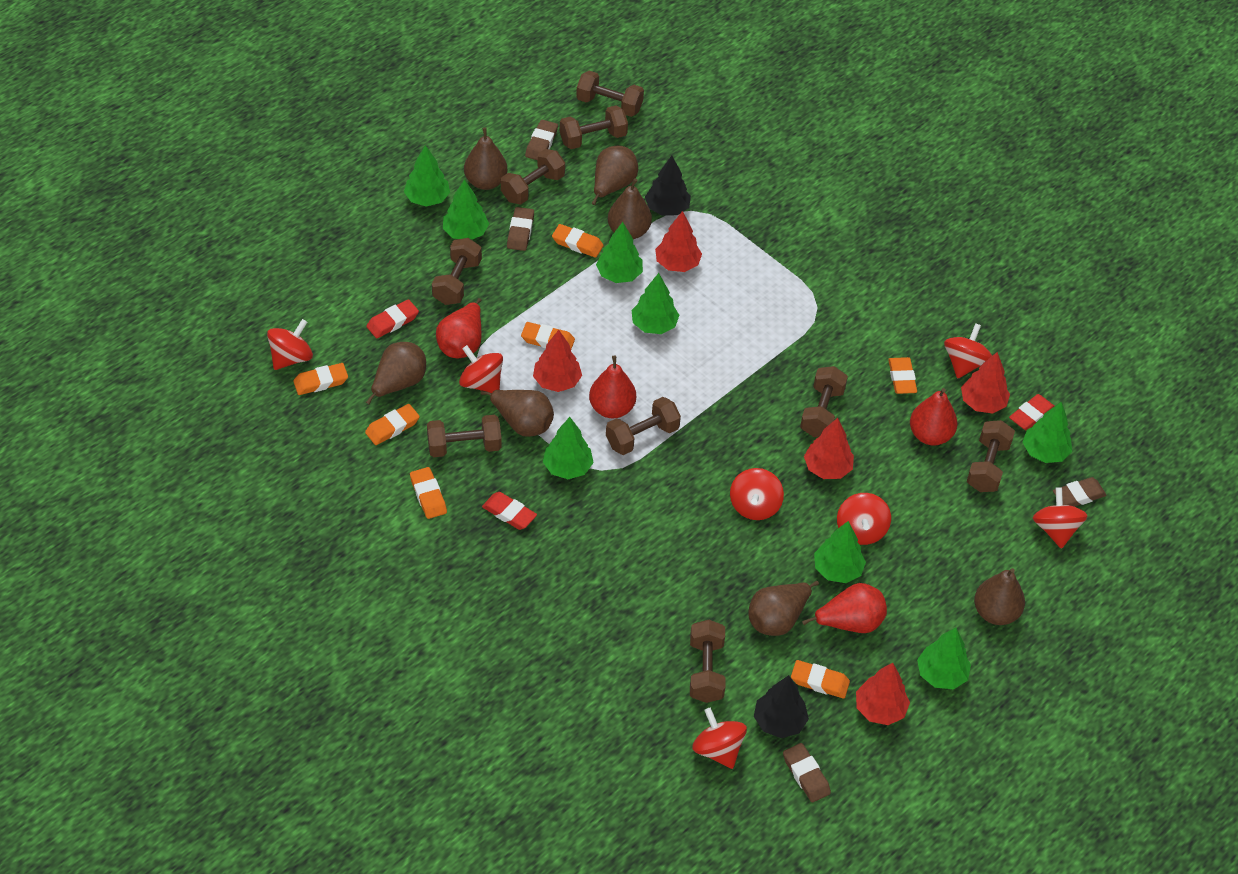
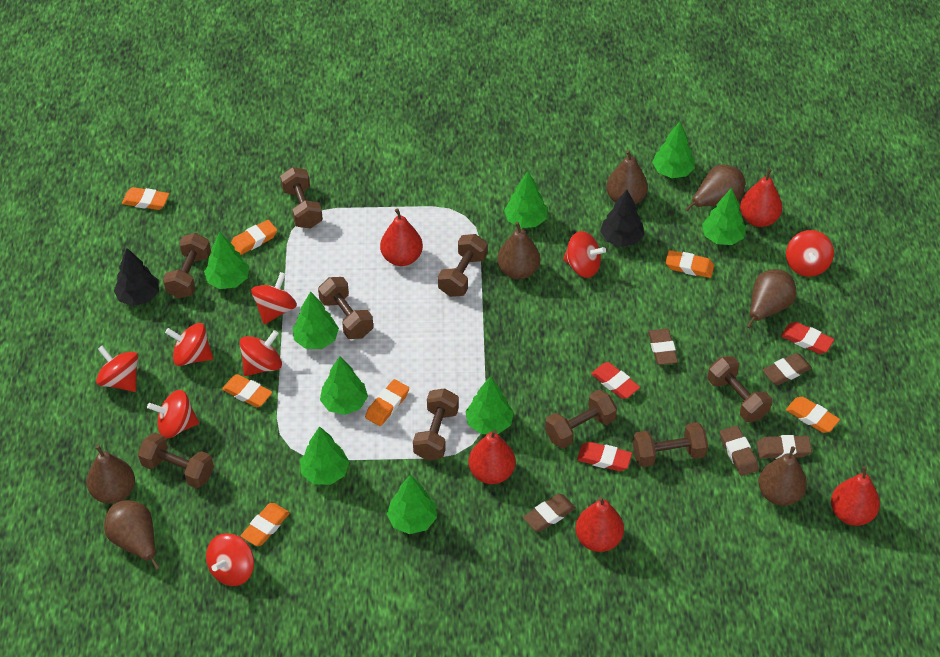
brown eraser: [507,207,534,251] [525,120,558,160] [783,743,831,803] [1053,477,1107,507] = 4 -> [523,494,576,532] [648,329,678,365] [720,426,759,476] [757,435,812,459] [763,353,812,385] = 5
green tree: [404,145,450,207] [443,179,489,240] [543,417,594,479] [596,222,643,283] [632,273,679,334] [814,521,866,583] [917,627,971,689] [1023,401,1072,463] = 8 -> [204,231,249,289] [293,291,339,349] [300,426,349,485] [320,356,368,415] [387,475,437,534] [465,377,514,434] [504,171,548,228] [652,122,695,178] [702,188,746,245] = 9
red pear: [436,298,481,358] [589,355,636,418] [802,583,887,633] [910,388,957,445] = 4 -> [380,208,423,266] [469,430,516,484] [575,496,624,552] [740,169,782,227] [831,466,880,526] = 5
red spinning top: [267,319,313,370] [459,345,503,393] [692,708,747,769] [730,468,784,520] [837,493,891,545] [944,323,992,379] [1033,487,1088,549] = 7 -> [96,345,138,392] [147,390,199,438] [165,323,213,366] [206,533,254,586] [240,330,282,376] [251,272,297,324] [563,231,606,278] [786,230,834,277] = 8
red tree: [533,330,582,392] [655,211,702,272] [804,418,854,479] [856,663,910,725] [961,352,1010,414] = 5 -> none = 0

